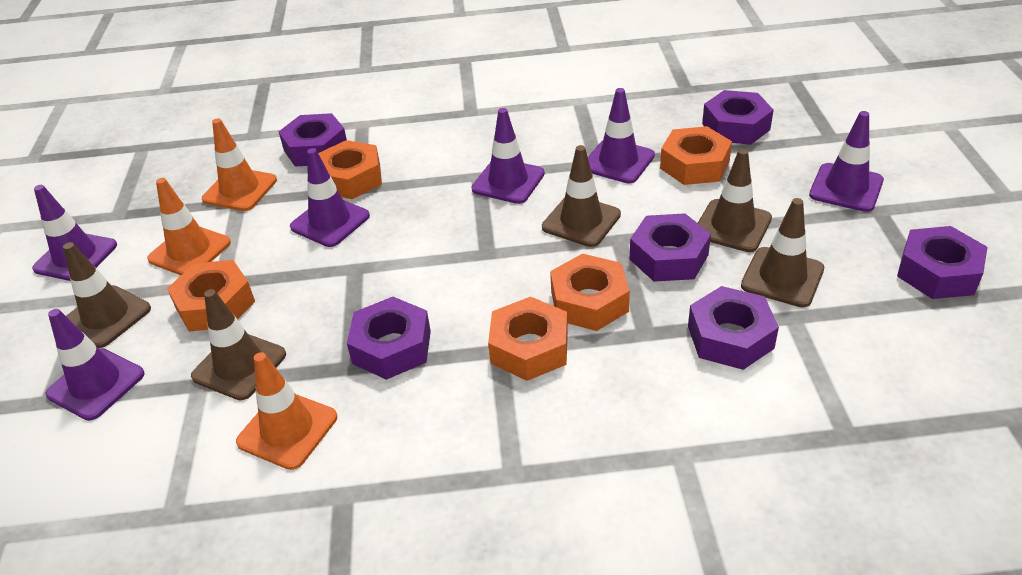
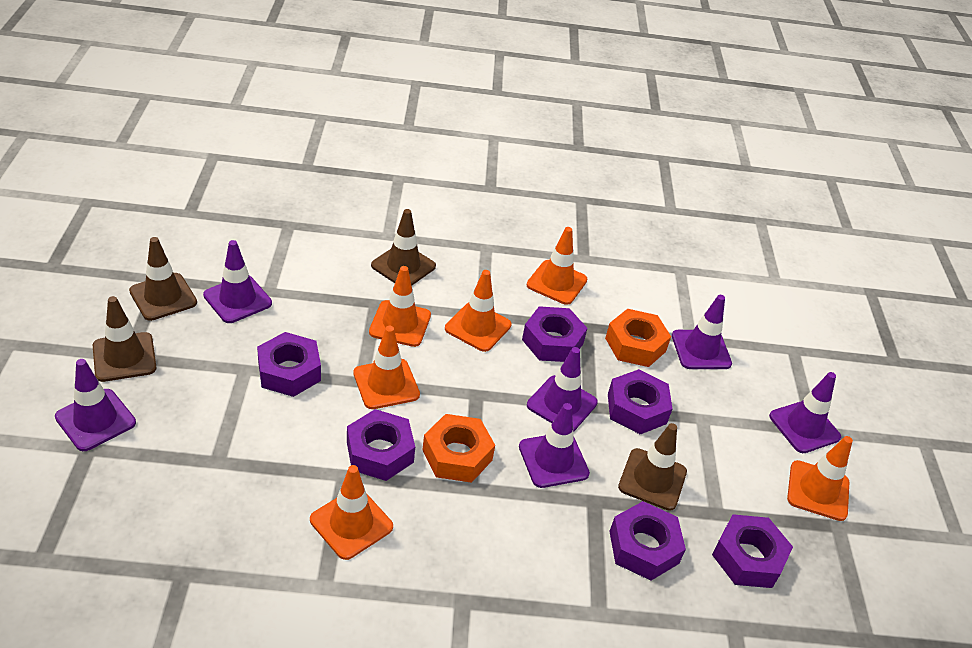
brown traffic cone: [63,242,151,348] [191,289,286,400] [542,145,621,247] [698,149,772,252] [741,198,824,307] = 5 -> [93,296,157,382] [129,237,197,321] [371,209,436,286] [618,423,687,511] = 4
orange nut: [167,260,255,332] [318,140,382,199] [488,296,568,381] [550,254,630,331] [660,126,732,185] = 5 -> [422,414,495,483] [605,309,671,367] = 2
orange traffic cone: [147,178,231,275] [202,118,277,211] [236,352,337,470] = 3 -> [310,465,393,560] [353,326,420,409] [369,266,431,347] [445,270,511,352] [527,227,587,305] [787,436,853,521] = 6

